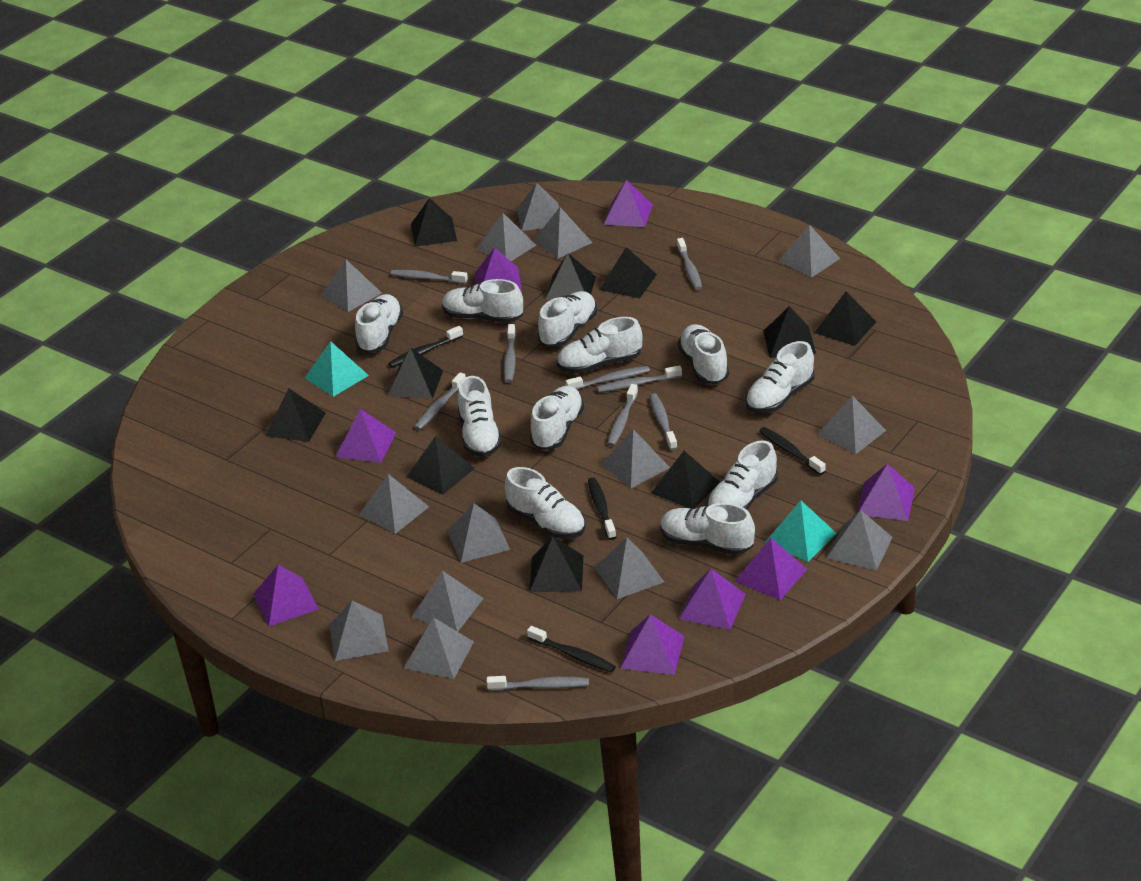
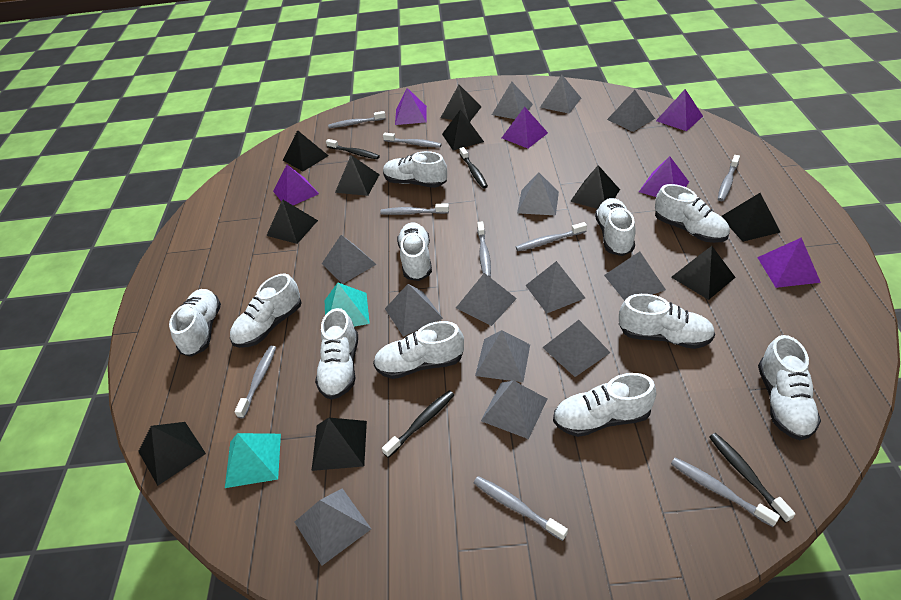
grey pyramid: [321,260,382,312] [329,600,388,661] [359,474,429,534] [404,617,474,679] [412,571,484,632] [447,503,510,563] [477,213,536,261] [517,183,559,231] [533,207,593,258] [595,537,664,599] [601,429,670,488] [778,225,840,278] [817,395,886,454] [827,510,893,570] = 14 -> [295,488,371,566] [322,235,377,284] [385,284,443,337] [456,273,517,326] [475,330,530,382] [481,381,547,439] [492,82,533,119] [517,172,559,215] [525,261,585,313] [540,75,581,114] [542,320,611,377] [604,251,666,301] [607,90,655,132] = 13
purple pyramid: [253,565,319,626] [336,409,396,463] [475,247,522,292] [603,180,653,227] [620,614,685,675] [679,569,746,630] [735,538,807,600] [857,464,915,521] = 8 -> [273,165,319,205] [395,88,427,125] [502,107,548,148] [639,156,689,197] [656,89,703,131] [757,238,821,288] = 6

